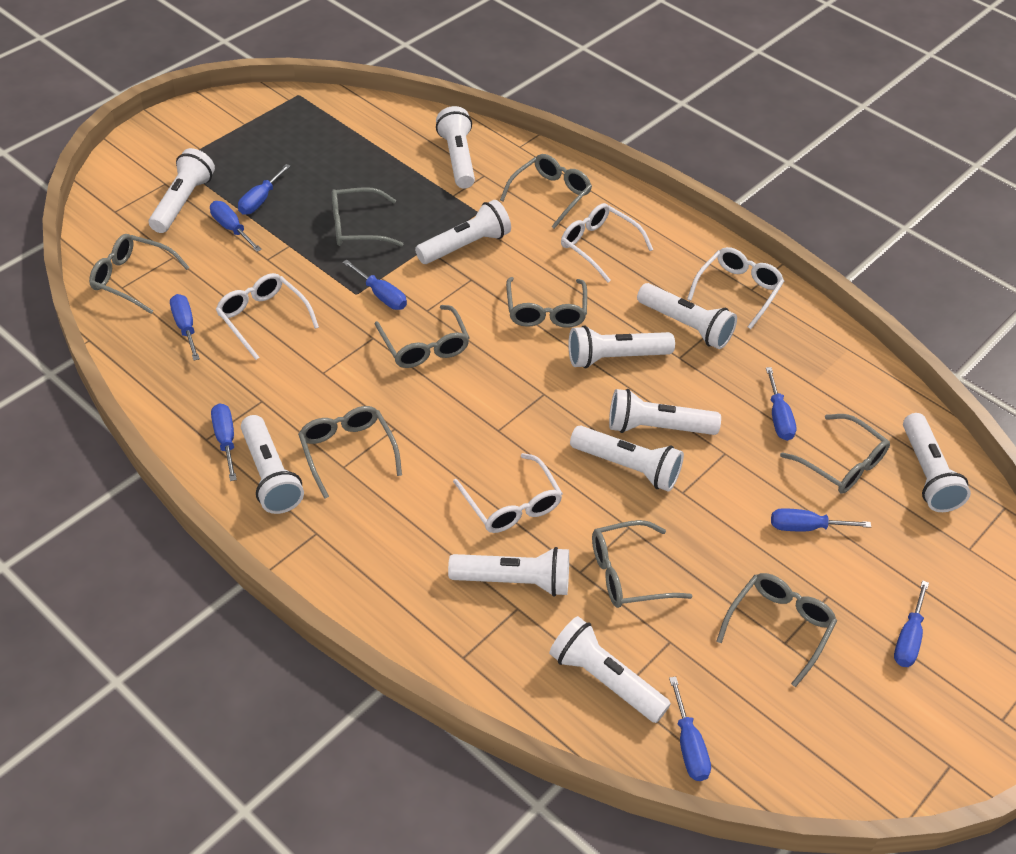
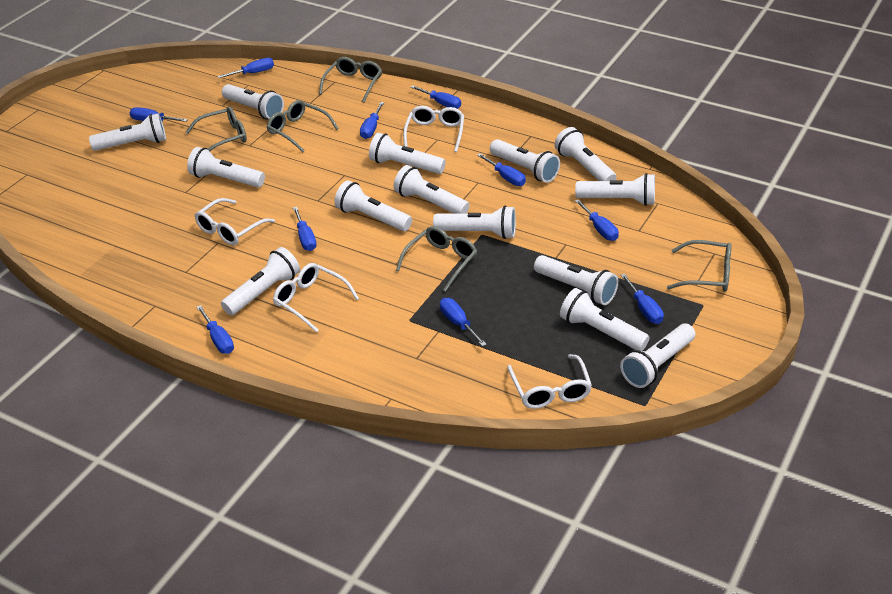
blue screwdriver: [170,294,200,361] [210,201,262,252] [211,403,237,481] [238,164,290,215] [342,260,407,310] [669,677,711,781] [766,367,796,441] [771,508,871,531] [894,580,929,667] = 9 -> [130,107,188,122] [196,305,234,354] [218,58,274,78] [293,207,317,251] [360,102,384,139] [411,85,461,109] [440,298,487,346] [477,153,526,186] [575,199,619,241] [621,274,664,324] = 10
grey glasses: [89,234,190,314] [298,406,402,499] [332,187,404,247] [375,305,470,368] [500,154,592,229] [506,277,587,328] [592,520,692,608] [716,573,837,687] [780,414,890,494] = 9 -> [186,106,247,151] [267,100,339,152] [319,57,382,103] [396,226,477,292] [667,240,732,292] = 5
white flashlight: [149,148,215,233] [241,415,304,514] [415,200,511,264] [436,106,475,188] [448,547,569,596] [549,616,671,723] [568,326,675,368] [570,426,684,492] [609,389,721,435] [637,283,737,349] [903,413,971,512] = 11 -> [89,113,166,151] [187,147,265,187] [221,247,300,315] [222,84,284,119] [335,180,412,231] [369,133,446,174] [394,165,470,213] [433,206,516,239] [490,139,560,183] [534,255,618,305] [555,127,617,181] [560,288,650,351] [575,173,655,206] [620,324,696,388] = 14

